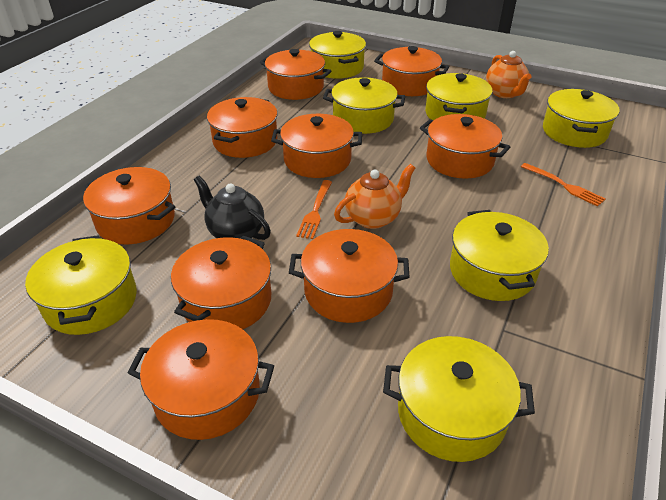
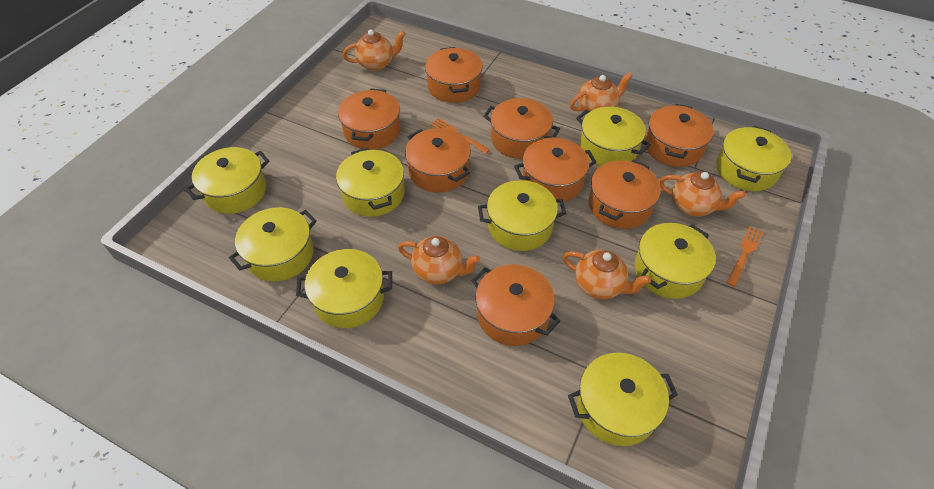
black teapot: [194,176,271,240] = 1 -> none = 0
orange pot: [83,167,175,244] [128,319,274,440] [171,236,271,329] [207,97,278,158] [260,49,331,100] [271,114,362,178] [289,229,409,323] [374,46,449,96] [420,114,510,179] = 9 -> [338,89,401,150] [405,128,471,193] [425,47,483,103] [471,265,560,346] [483,98,560,159] [514,138,597,203] [589,160,661,229] [645,104,714,167] = 8
orange teapot: [334,164,415,229] [486,51,532,98] = 2 -> [343,30,405,71] [398,236,480,284] [563,250,651,299] [570,72,633,114] [659,171,746,217] = 5
yellow pot: [25,235,137,335] [309,31,366,79] [323,77,405,134] [383,336,535,462] [425,73,493,120] [450,210,549,301] [543,89,620,148] = 7 -> [185,147,270,214] [229,207,317,282] [296,249,392,328] [336,148,404,217] [478,180,566,251] [568,353,678,446] [576,106,651,166] [634,223,716,299] [716,126,791,191] = 9

